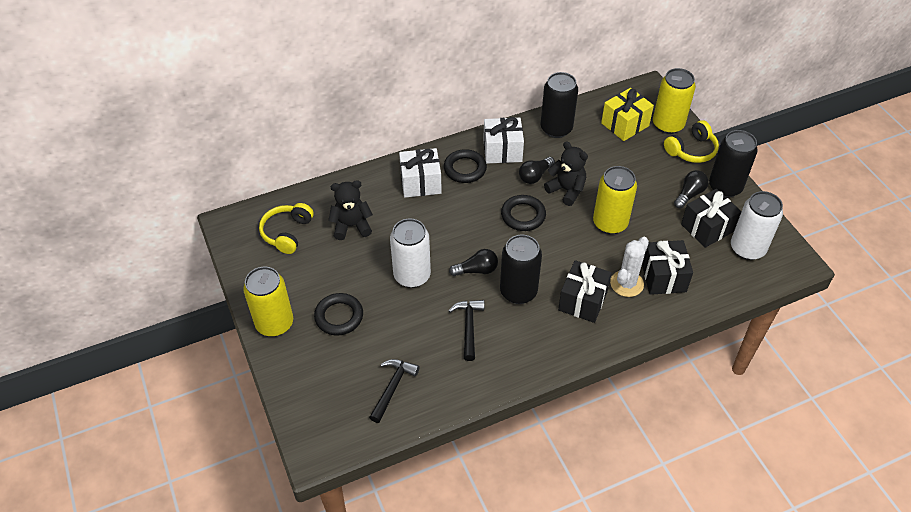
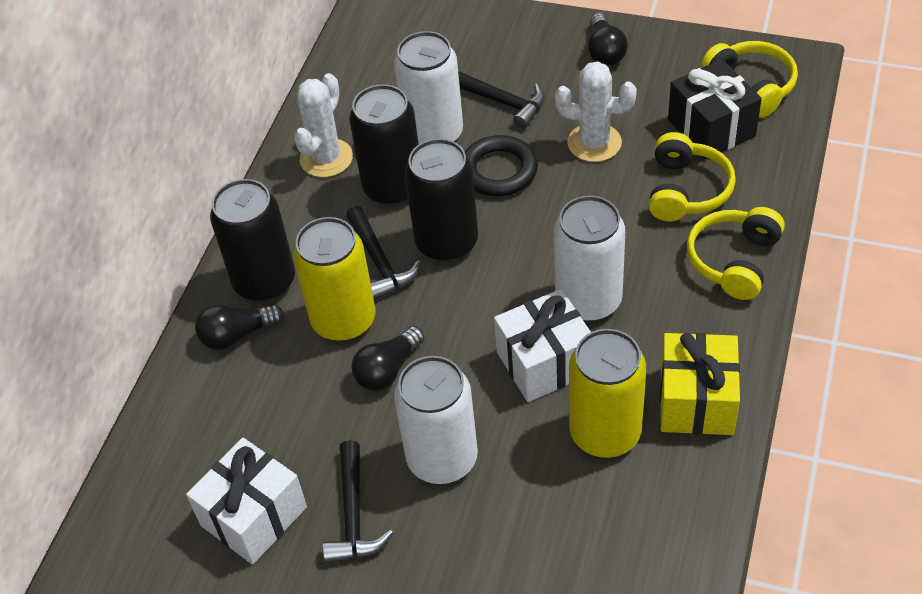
black gift: [558,260,612,323] [642,240,693,295] [681,189,742,248] = 3 -> [668,59,762,160] = 1
black hammer: [369,359,420,423] [449,300,484,361] = 2 -> [323,440,393,564] [346,206,421,301] [458,71,545,129] = 3
black ring: [314,293,363,335] [444,149,487,183] [501,195,546,231] = 3 -> [465,135,538,197] = 1
black teddy bear: [328,180,373,240] [544,141,588,206] = 2 -> none = 0
white cactus: [610,237,649,297] = 1 -> [294,73,353,177] [555,61,637,162] = 2
white can: [390,219,431,288] [731,191,783,260] = 2 -> [394,31,463,144] [394,356,478,484] [554,196,625,322] = 3
yellow can: [243,267,293,337] [593,166,637,234] [653,68,696,134] = 3 -> [293,217,376,342] [569,329,646,458] = 2
yellow headphones: [259,203,314,254] [664,120,719,163] = 2 -> [649,132,736,221] [687,207,785,300] [701,41,798,118] = 3

